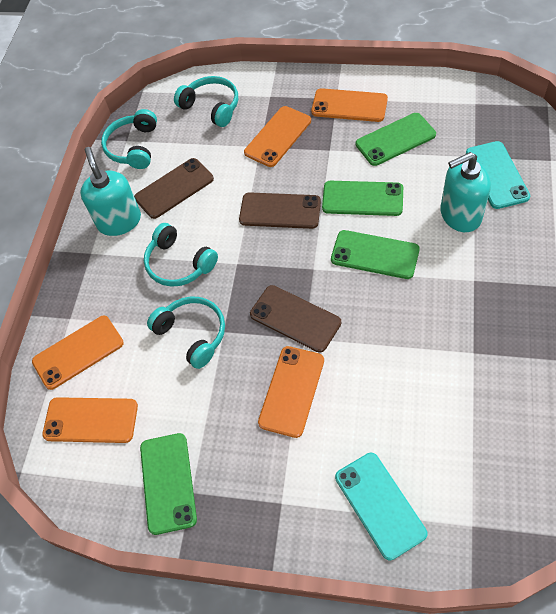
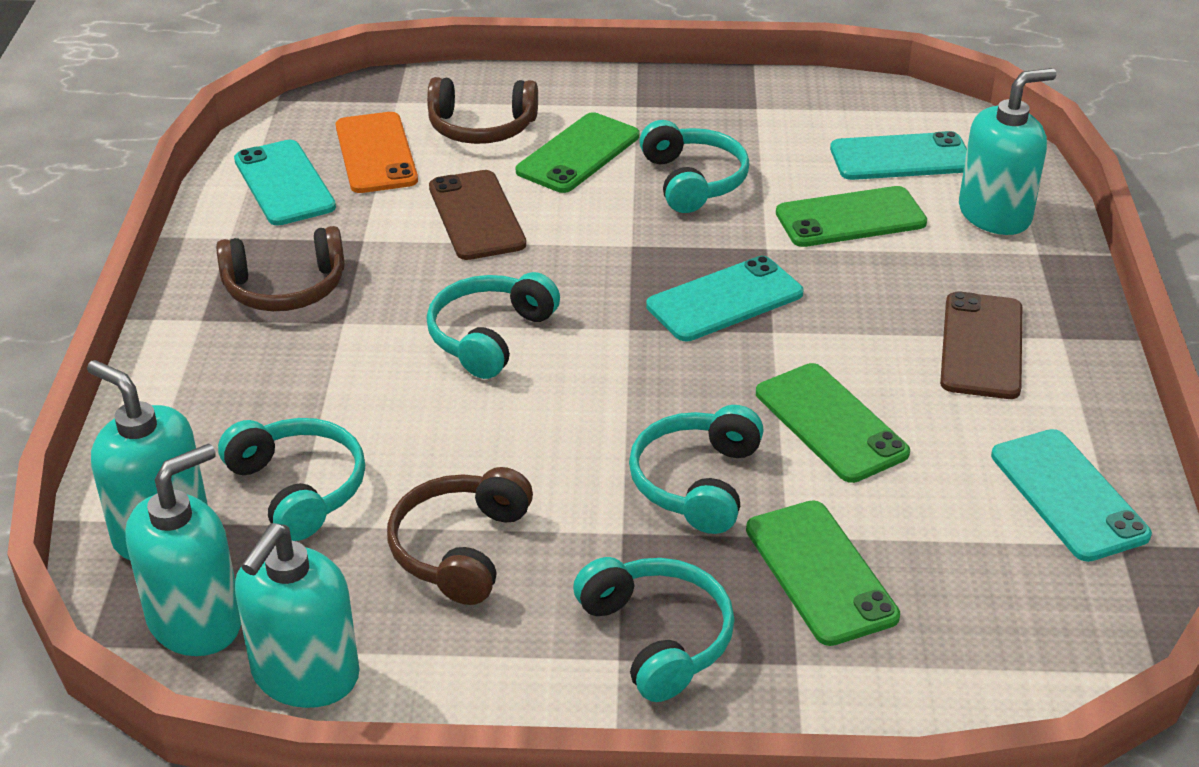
brown headphones: none = 0 -> [216,226,345,311] [387,467,533,605] [427,77,538,144] = 3
brown phone: [134,158,214,219] [239,192,321,229] [250,285,341,353] = 3 -> [429,170,526,260] [940,291,1022,399] = 2
orange phone: [32,315,124,390] [42,397,138,443] [244,106,311,167] [258,346,324,438] [311,88,388,122] = 5 -> [336,112,418,193] = 1
turquoise headphones: [101,109,157,169] [144,223,218,287] [147,296,225,369] [174,76,238,127] = 4 -> [218,418,365,541] [427,272,560,379] [573,557,735,702] [629,405,764,534] [639,120,749,213] = 5
turquoise phone: [335,453,427,561] [466,141,530,209] = 2 -> [234,140,336,226] [646,256,804,341] [830,131,967,180] [991,429,1152,562] = 4
turquoise soap dispenser: [80,147,141,236] [440,152,491,232] = 2 -> [87,360,208,560] [125,443,241,656] [235,523,359,708] [959,68,1056,235] = 4

